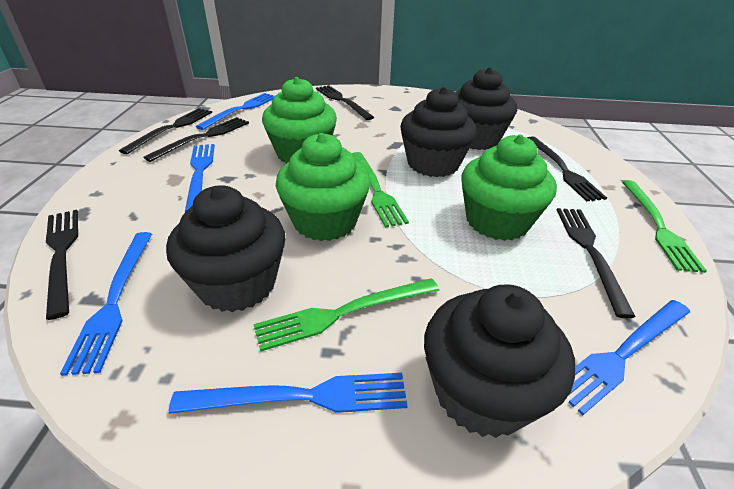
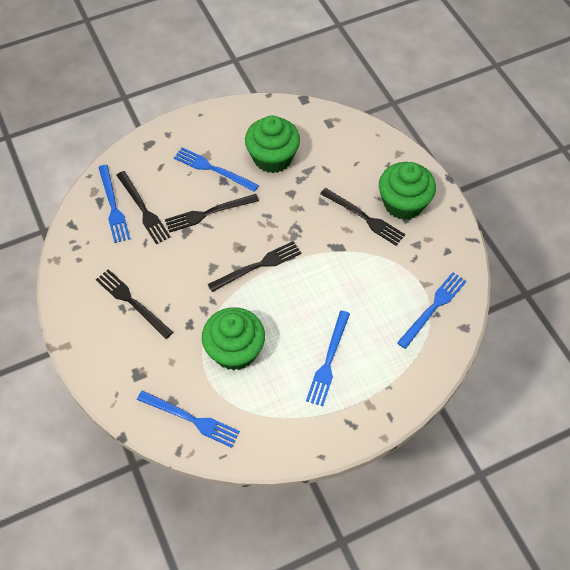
black cupcake: [166,185,286,312] [400,87,477,177] [424,284,575,438] [455,67,517,150] = 4 -> none = 0
black fork: [46,210,78,320] [119,108,212,154] [143,117,249,162] [316,85,374,120] [527,136,607,202] [557,208,636,318] = 6 -> [96,269,173,339] [116,171,170,244] [165,194,259,233] [208,241,301,292] [320,188,405,246] = 5
green fork: [253,278,439,351] [351,152,409,227] [622,180,707,273] = 3 -> none = 0

